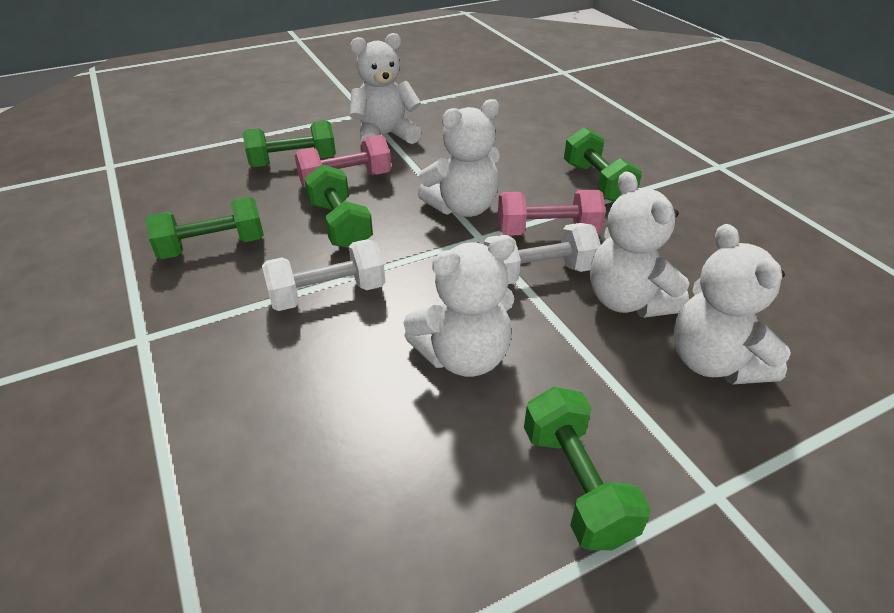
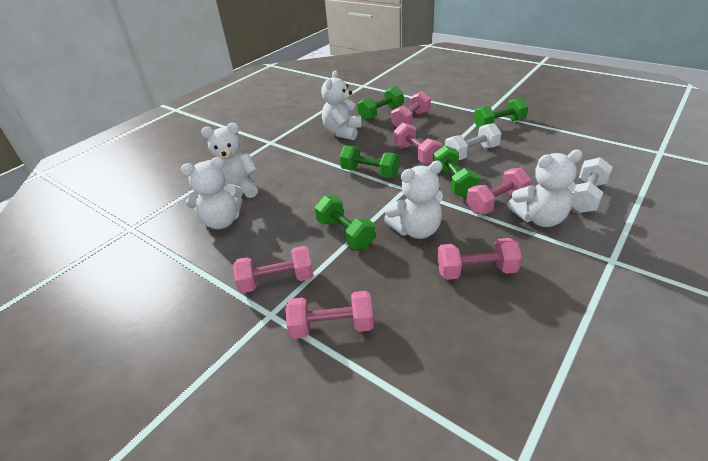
pink dumbbell: [295,135,391,188] [498,189,606,236] = 2 -> [233,246,314,293] [286,291,374,339] [391,91,431,127] [394,123,442,165] [437,238,522,280] [466,168,531,214] = 6

